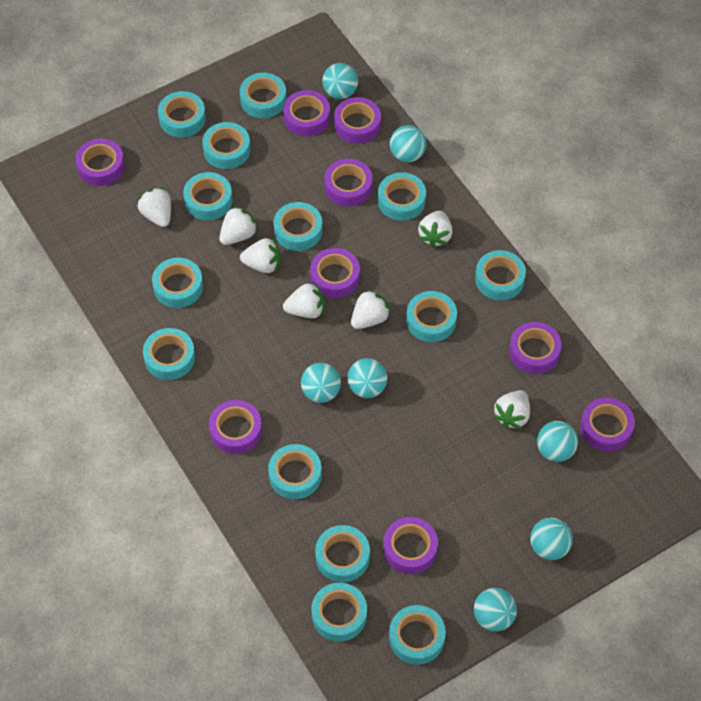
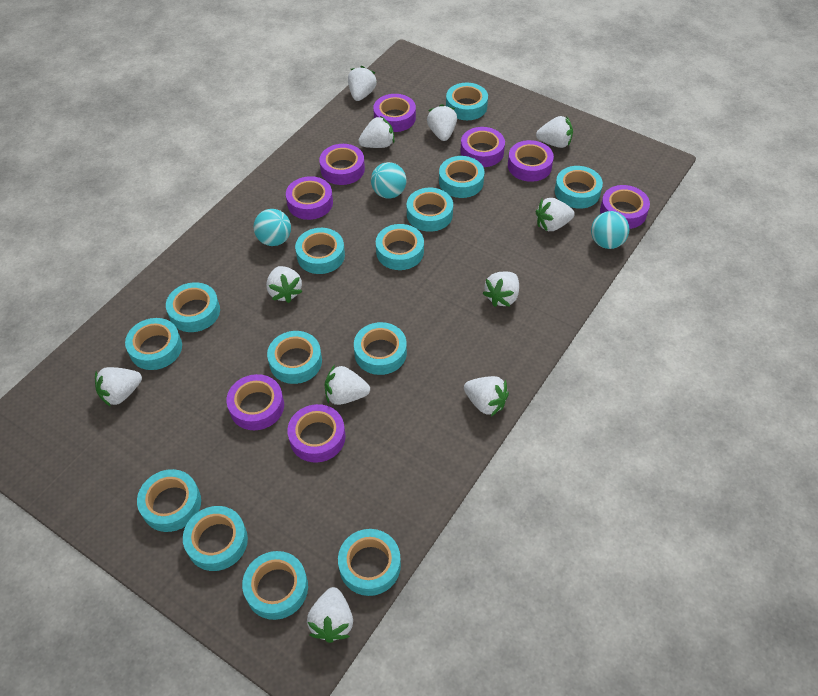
purple tape: [75,139,125,186] [209,400,262,454] [283,90,330,136] [310,248,360,298] [324,159,372,206] [334,97,381,144] [383,517,438,574] [509,322,562,374] [580,398,635,452] = 9 -> [227,374,284,430] [286,176,333,220] [287,404,346,463] [319,144,365,185] [373,94,416,132] [460,127,505,167] [508,140,554,182] [600,185,650,229] = 8
turquoise ball: [301,363,341,403] [322,63,358,99] [347,358,387,398] [390,125,426,162] [474,588,517,631] [530,518,573,560] [537,421,578,462] = 7 -> [253,209,291,246] [371,162,406,199] [591,211,629,249] = 3
white strawberry: [137,187,171,227] [219,206,258,245] [240,238,280,273] [283,282,324,318] [351,289,391,329] [418,211,452,248] [492,390,530,429] = 7 -> [95,367,142,407] [266,266,303,303] [307,587,353,643] [325,365,370,405] [348,66,377,101] [359,116,394,148] [427,104,457,141] [464,376,509,416] [483,272,519,307] [536,116,573,148] [536,198,575,231] = 11

